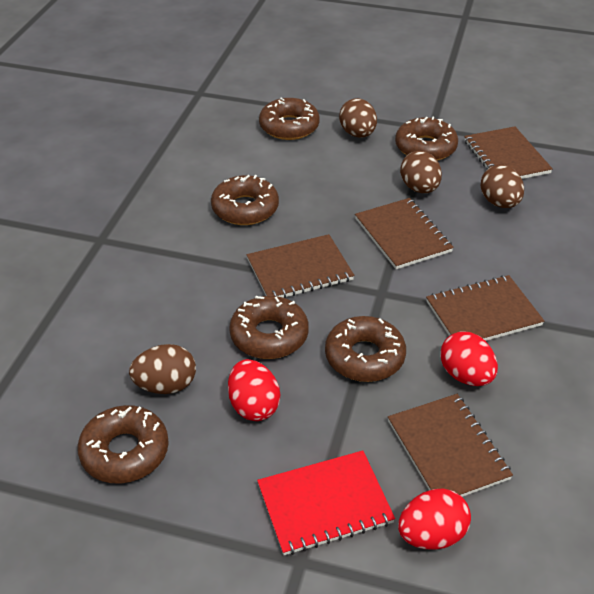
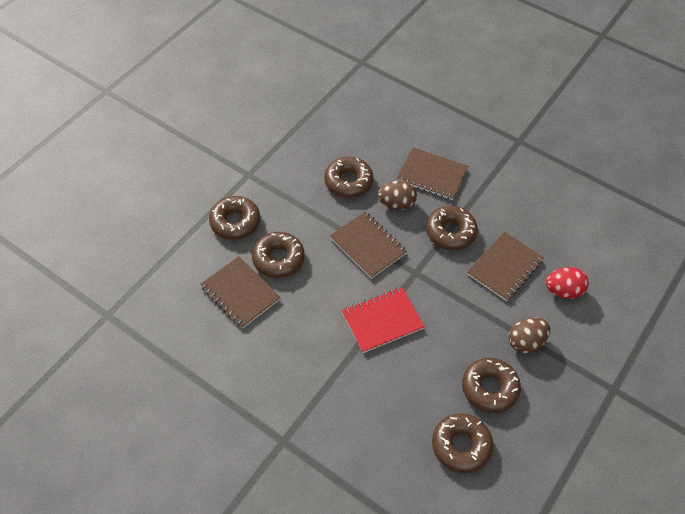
brown egg: [129,344,196,394] [339,98,377,138] [400,151,442,193] [481,165,524,208] = 4 -> [378,180,417,210] [509,317,550,354] = 2
brown notebook: [247,234,354,298] [355,198,454,269] [388,394,513,497] [426,275,544,341] [464,126,553,179] = 5 -> [200,256,281,329] [330,212,407,279] [397,147,468,200] [467,232,544,301] = 4
red egg: [228,359,280,421] [398,488,471,550] [440,331,498,386] = 3 -> [546,267,589,299] = 1

